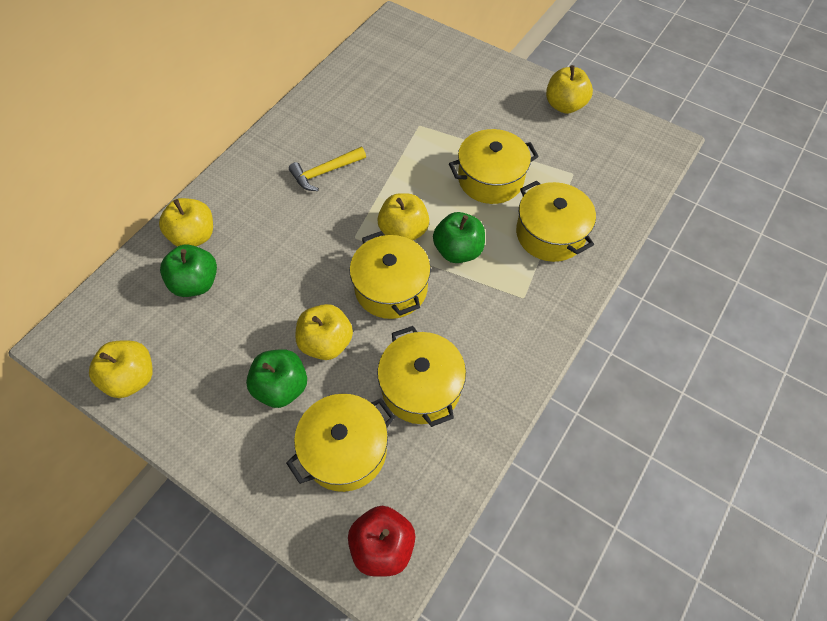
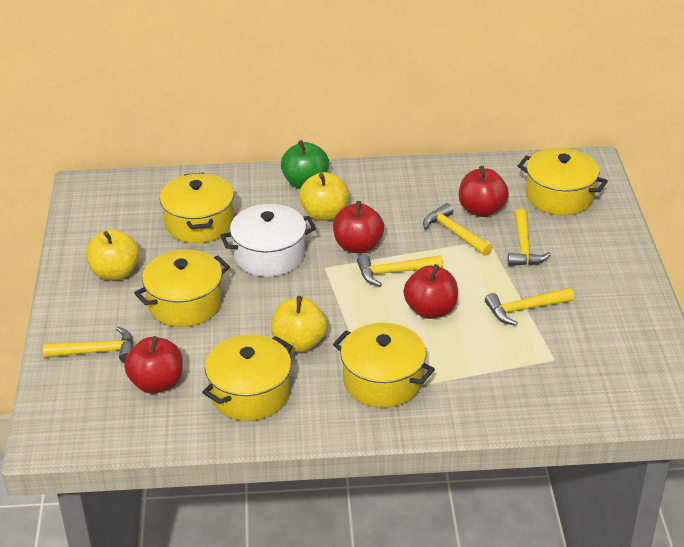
green apple: [160,244,217,297] [246,349,307,408] [433,212,485,263] = 3 -> [281,140,329,189] = 1
red apple: [348,506,415,577] = 1 -> [124,336,183,394] [333,201,384,253] [403,264,458,319] [459,166,509,217] = 4
white pot: none = 0 -> [220,204,316,277] = 1
yellow apple: [89,340,153,398] [159,198,213,247] [295,304,353,360] [377,193,429,241] [546,65,593,114] = 5 -> [86,229,139,281] [271,296,327,352] [299,172,349,221] = 3
yellow hammer: [289,147,366,191] = 1 -> [43,327,134,363] [357,255,443,286] [423,203,493,256] [485,288,574,326] [508,209,551,266] = 5

